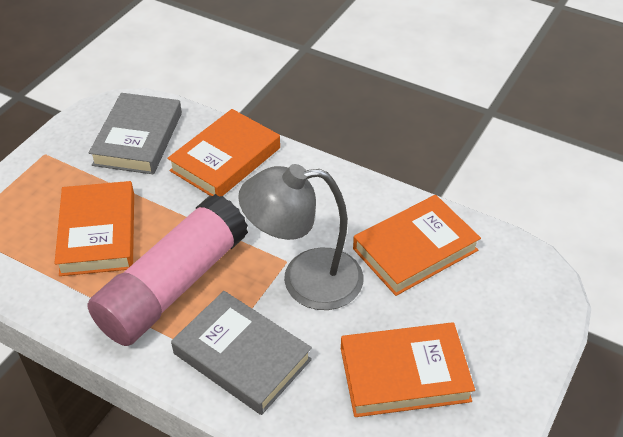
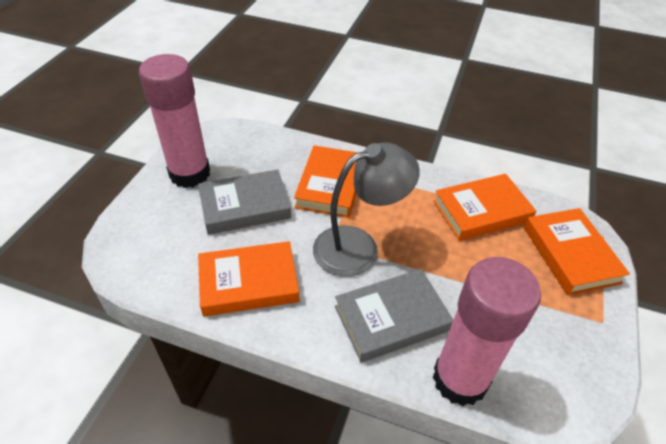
pink glue stick: [87,194,248,346] = 1 -> [139,54,210,188] [433,257,541,406] = 2

